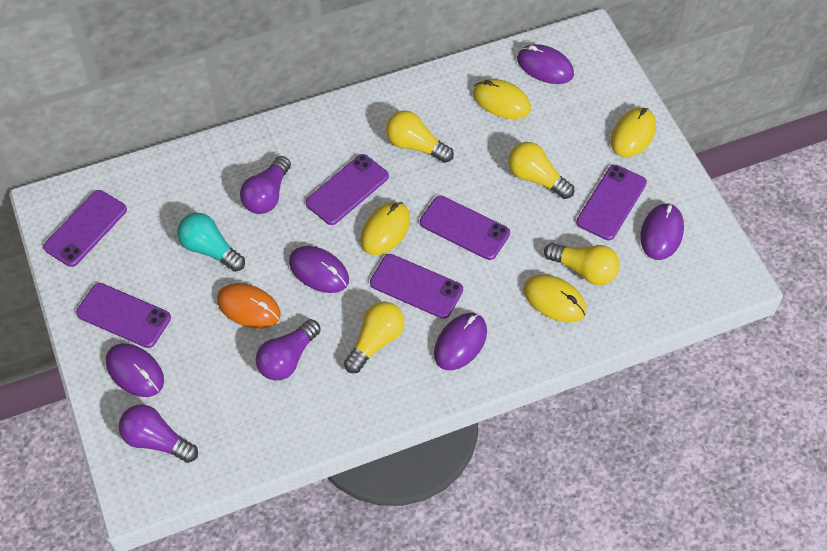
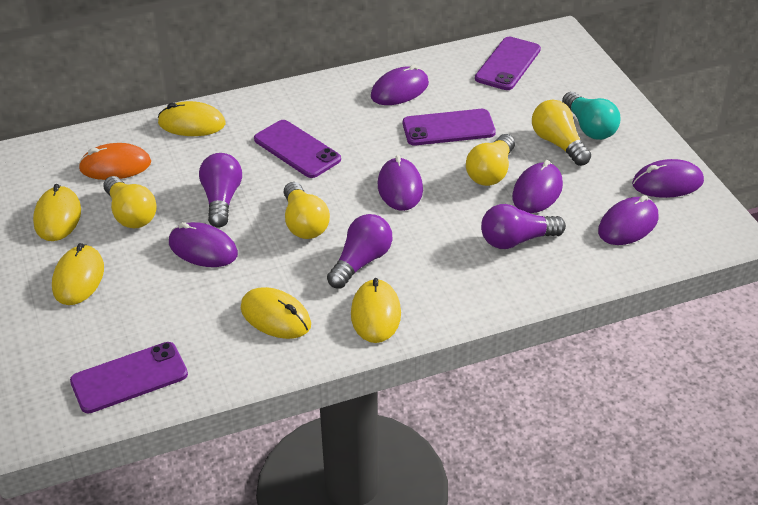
purple mouse: [106,343,164,397] [289,246,349,293] [434,313,487,370] [517,44,574,84] [640,203,684,260] = 5 -> [169,222,238,267] [371,64,429,105] [378,155,423,211] [512,160,563,213] [598,195,659,245] [632,159,704,198] = 6
purple phone: [43,190,127,267] [76,283,171,348] [306,154,389,225] [370,254,463,319] [420,196,510,260] [576,165,647,240] = 6 -> [70,342,188,413] [254,120,341,178] [403,109,496,145] [475,37,541,90] = 4
yellow mouse: [360,202,410,255] [473,79,531,119] [523,274,586,323] [611,108,656,157] = 4 -> [33,184,81,241] [52,243,104,305] [158,101,226,136] [241,287,311,339] [351,278,401,343] = 5

